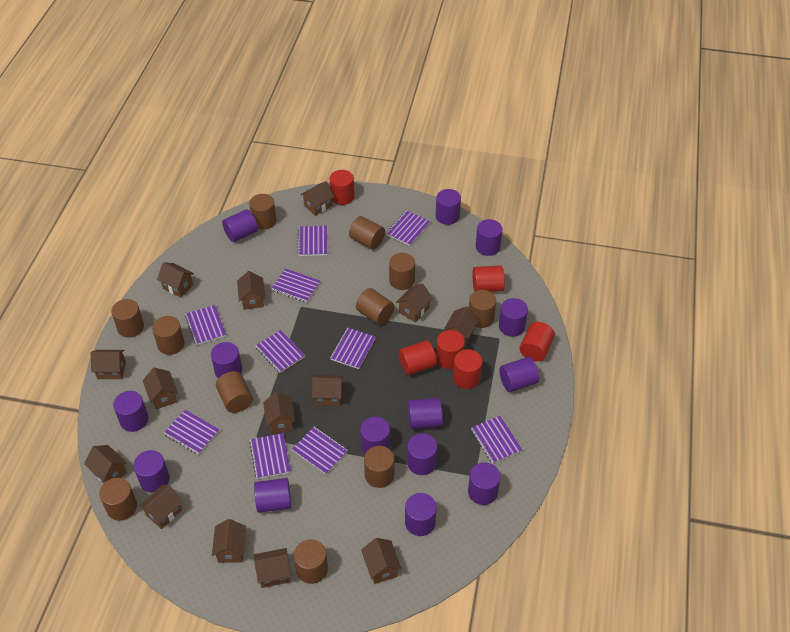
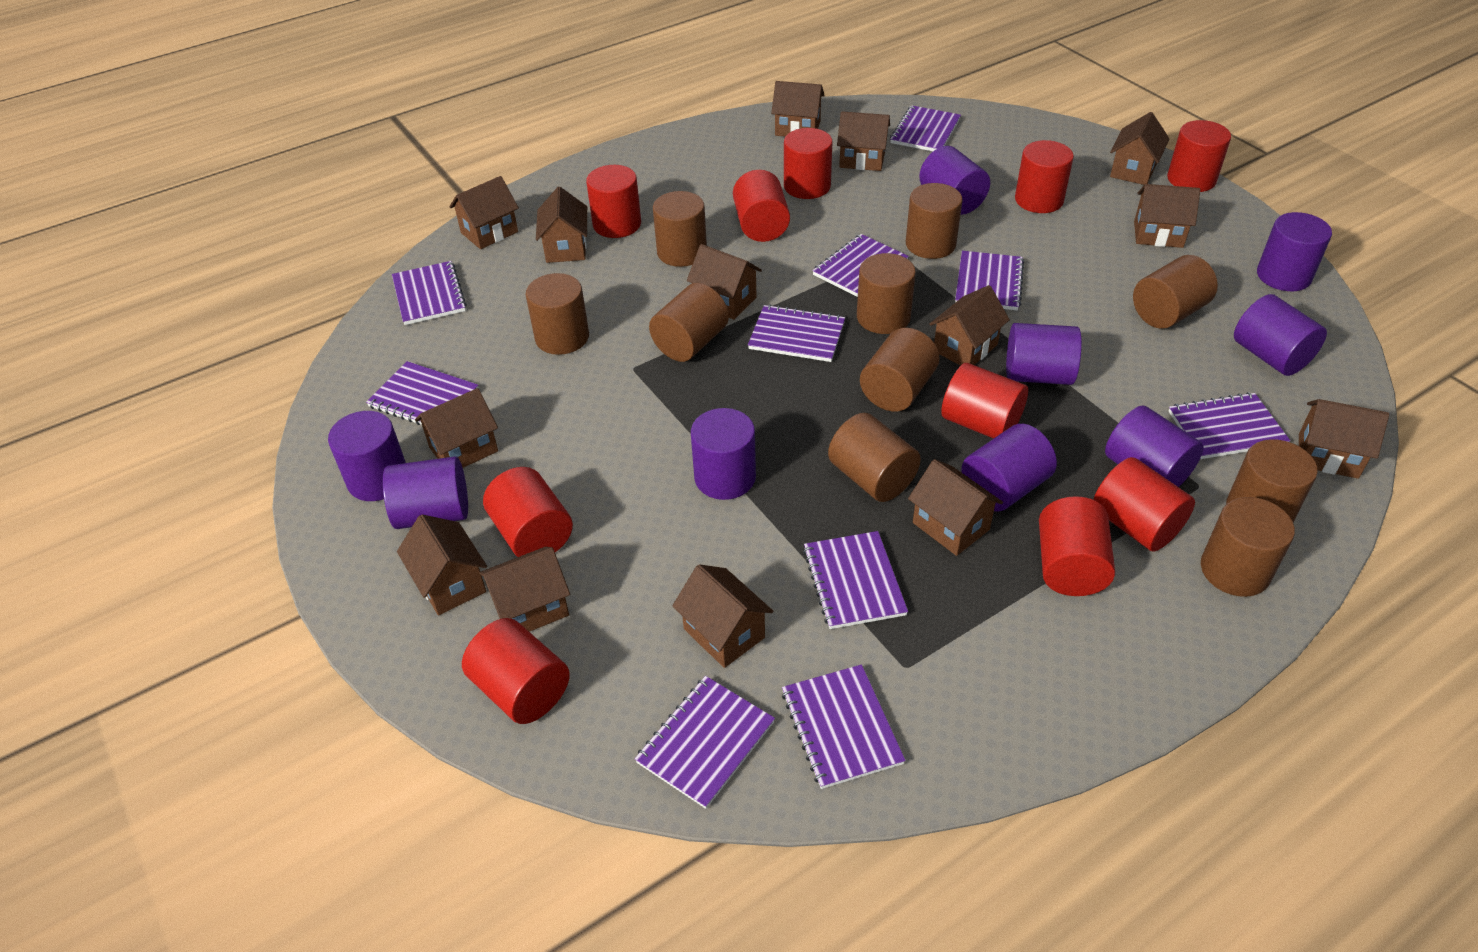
brown cylinder: [99,478,137,521] [111,299,144,338] [152,316,184,355] [216,371,253,413] [249,194,276,230] [294,539,328,584] [349,216,385,250] [356,288,394,325] [364,446,394,488] [389,253,415,290] [469,290,496,328] = 11 -> [526,273,589,355] [649,283,729,362] [653,191,707,267] [828,413,921,502] [857,253,916,334] [860,328,940,412] [906,183,962,259] [1133,255,1218,329] [1201,497,1295,597] [1226,439,1318,522] = 10
purple cylinder: [113,391,148,432] [133,450,170,493] [211,342,242,378] [222,209,258,242] [254,478,291,513] [360,417,390,454] [405,493,437,536] [407,433,437,475] [408,398,443,429] [436,189,461,225] [468,462,500,505] [476,219,503,256] [499,298,528,337] [499,357,539,392] = 14 -> [328,411,406,501] [383,456,468,529] [691,408,756,500] [919,146,990,215] [961,424,1057,511] [1006,323,1082,385] [1105,405,1204,487] [1234,294,1327,376] [1257,212,1332,291] = 9
red cylinder: [329,170,354,205] [398,340,437,375] [436,330,465,369] [453,349,482,389] [473,265,505,292] [520,322,555,361] = 6 -> [462,618,570,724] [483,467,573,557] [586,165,641,238] [733,170,790,242] [784,128,833,199] [941,363,1028,439] [1015,140,1074,213] [1039,496,1115,596] [1093,457,1195,551] [1167,120,1231,192] = 10

